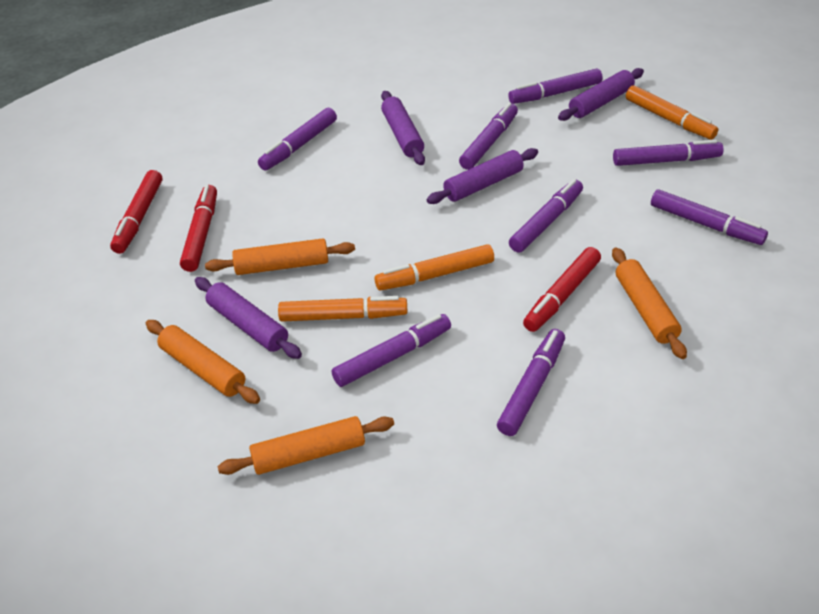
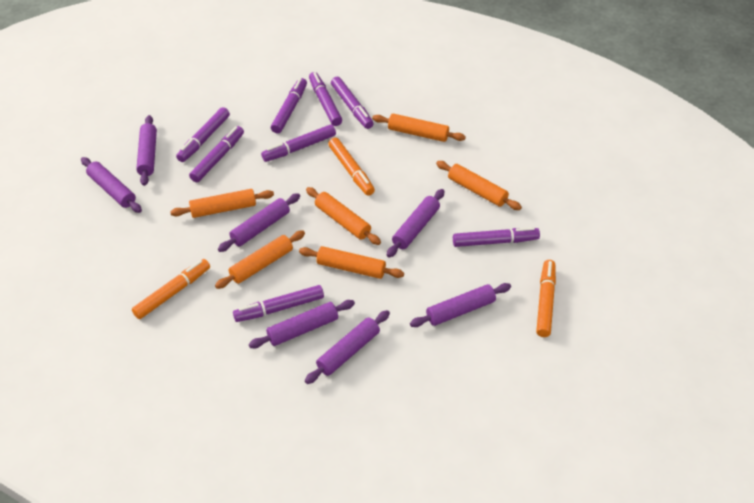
orange rolling pin: [146,320,260,404] [205,238,355,275] [217,416,394,475] [612,247,687,359] = 4 -> [170,189,274,218] [215,230,305,289] [299,246,404,279] [306,187,381,245] [372,114,466,142] [436,161,522,210] = 6
purple rolling pin: [195,277,302,359] [381,91,425,165] [427,148,538,204] [558,68,644,121] = 4 -> [81,157,142,213] [136,115,157,186] [218,193,300,252] [249,300,355,348] [305,310,390,384] [387,189,445,258] [410,283,511,327] = 7
red marker: [110,170,162,254] [180,185,217,272] [523,247,601,332] = 3 -> none = 0

